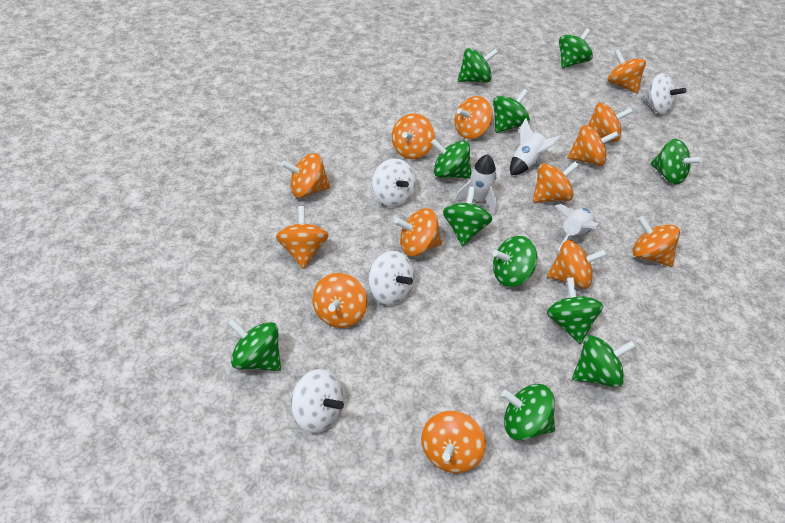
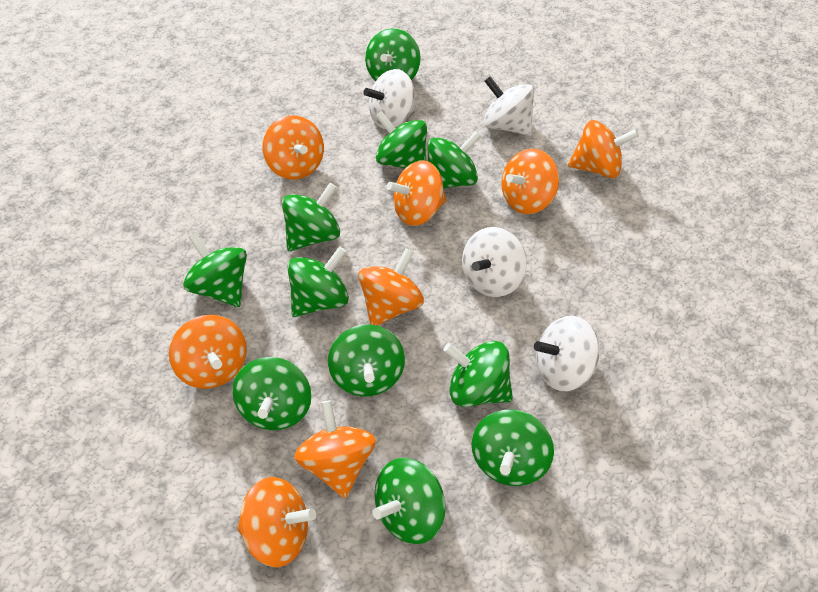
orange spinning top: [276,206,329,269] [281,153,331,198] [312,273,367,328] [392,113,435,159] [394,208,442,256] [421,411,486,473] [455,96,492,139] [533,162,579,203] [547,240,607,289] [567,125,619,166] [588,103,633,142] [608,49,646,93] [632,216,680,267] = 13 -> [169,315,247,389] [237,477,316,567] [262,115,324,180] [294,400,376,498] [358,248,424,326] [386,160,447,226] [501,149,559,214] [568,120,639,178] = 8
white rocket: [454,154,497,214] [510,118,561,175] [554,204,599,251] = 3 -> none = 0

